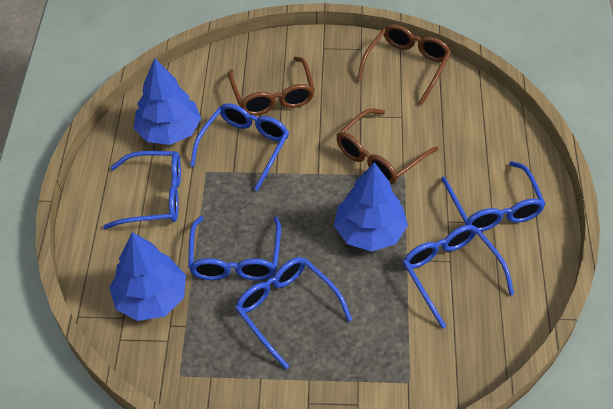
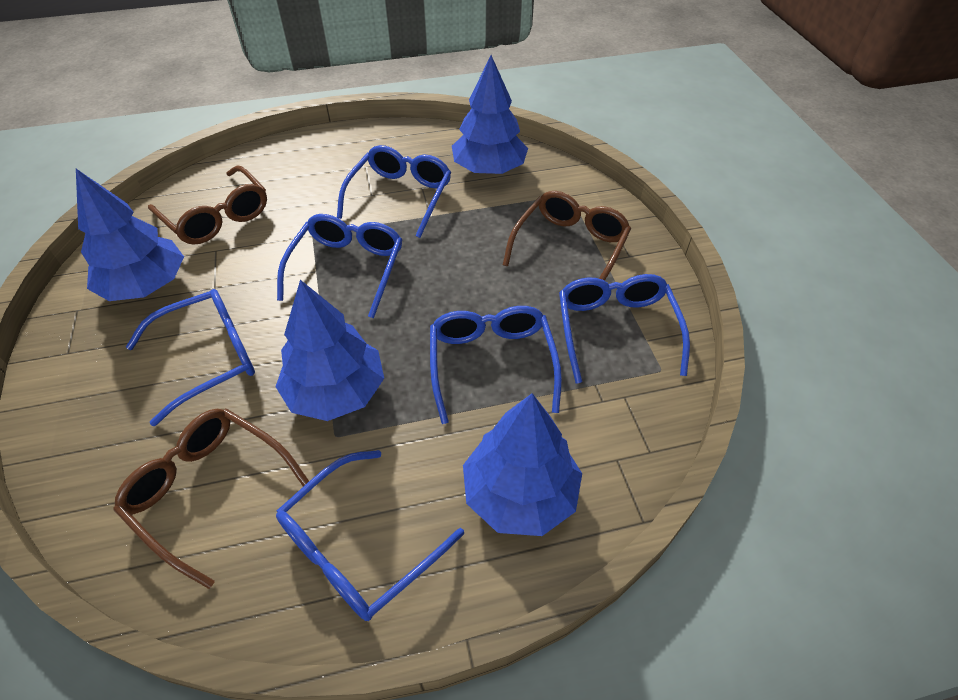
blue tree: [109,232,186,321] [134,58,201,145] [334,162,408,252] = 3 -> [76,169,184,301] [275,280,384,421] [452,55,528,174] [463,393,582,536] = 4

